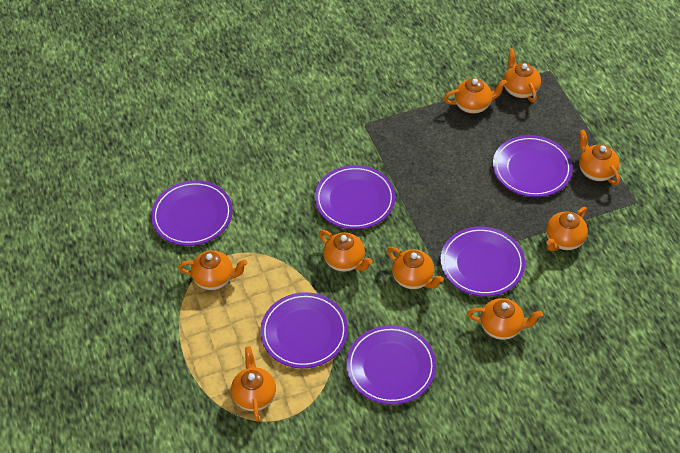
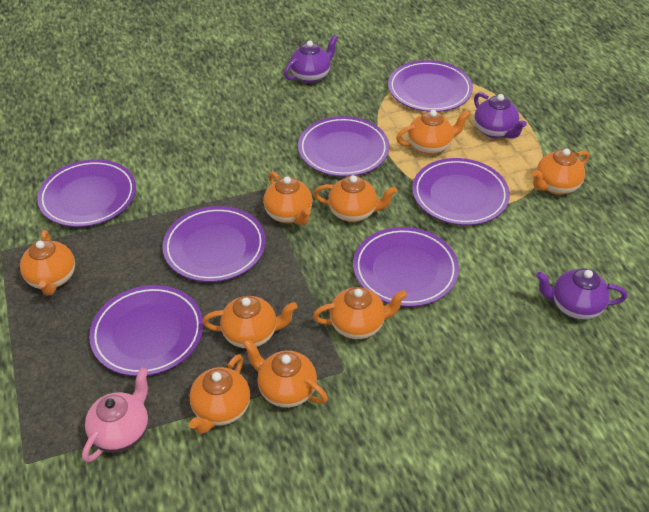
pink teapot: none = 0 -> [82,368,148,463] = 1
purple plate: [151,180,233,246] [260,292,348,368] [315,165,395,229] [346,325,436,405] [440,226,525,297] [493,135,573,197] = 6 -> [37,159,136,227] [89,285,203,376] [162,206,266,282] [298,116,389,177] [353,227,459,307] [388,60,473,112] [412,158,510,225] = 7
purple teapot: none = 0 -> [284,35,338,83] [474,92,527,139] [536,268,627,320] = 3

